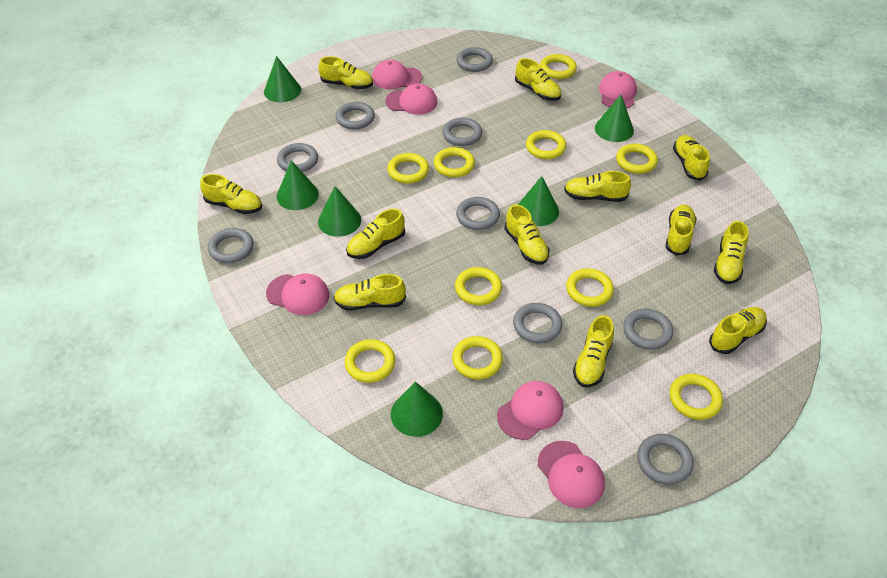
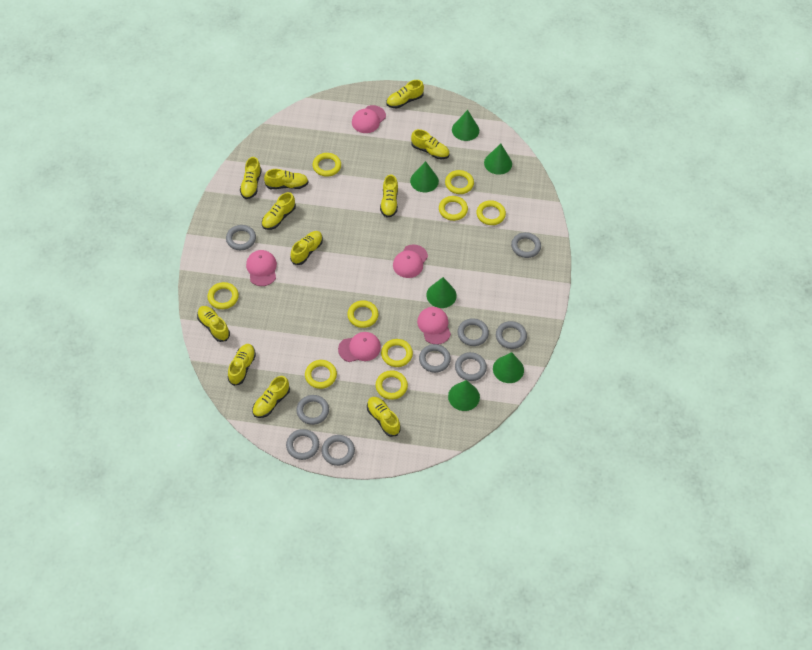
pink cap: [266,273,329,315] [372,60,422,90] [386,84,437,115] [497,381,563,440] [538,441,605,508] [599,71,637,109] = 6 -> [246,250,277,286] [338,332,381,362] [352,105,386,133] [393,244,428,278] [417,307,451,344] = 5
yellow ring: [344,339,395,383] [387,153,429,184] [434,147,475,177] [452,336,503,379] [455,267,502,305] [526,130,566,159] [540,54,577,79] [566,269,614,307] [616,144,658,174] [669,374,723,420] = 10 -> [207,282,239,309] [305,360,337,389] [313,153,341,177] [347,300,379,328] [376,370,408,400] [381,339,413,367] [439,196,468,221] [445,170,474,194] [476,200,506,225] = 9
yellow shoe: [200,174,262,214] [318,56,373,89] [334,274,406,310] [346,208,405,259] [504,204,549,265] [515,58,561,101] [564,171,631,202] [573,315,614,387] [666,205,697,256] [673,135,710,181] [709,307,767,354] [714,221,749,284] = 12 -> [197,306,230,342] [228,344,256,386] [240,157,262,199] [252,376,290,418] [262,192,296,230] [264,169,309,189] [290,231,323,265] [367,397,401,437] [380,175,398,218] [386,80,424,108] [411,129,450,159] = 11

